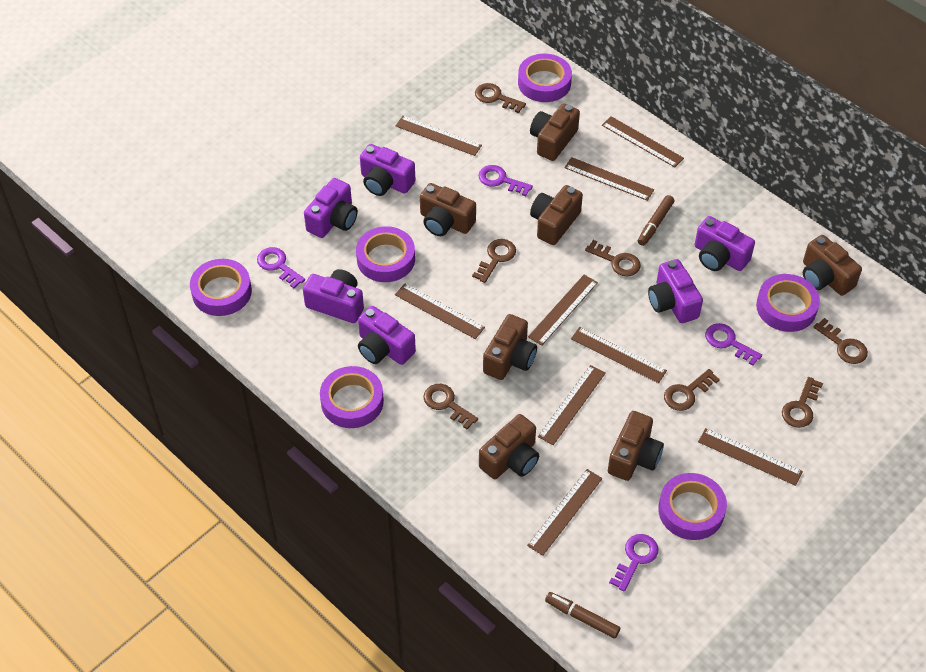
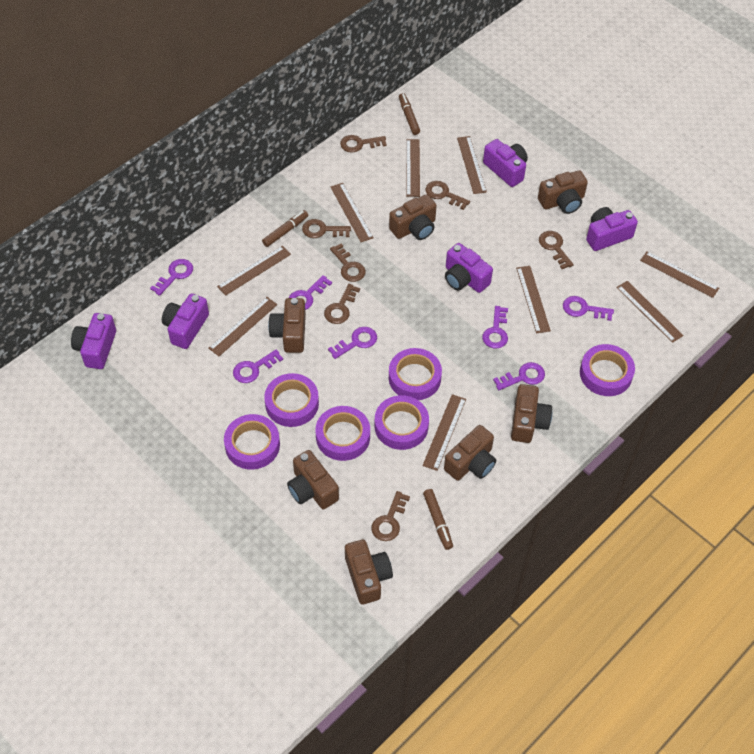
brown marker: [545,592,620,639] [638,195,674,246] = 2 -> [262,210,308,247] [399,93,420,135] [423,489,453,550] = 3
purple camera: [303,269,364,323] [304,178,358,238] [358,306,416,365] [360,144,415,196] [648,259,703,323] [695,216,755,271] = 6 -> [71,313,116,369] [162,293,209,349] [445,243,493,293] [483,139,528,187] [586,207,638,251] = 5
purple key: [257,247,305,288] [478,165,533,196] [609,534,658,592] [705,323,762,366] = 4 -> [150,259,193,296] [233,349,283,383] [289,275,332,310] [328,327,377,359] [482,306,508,349] [493,362,545,390] [563,296,614,321] = 7

